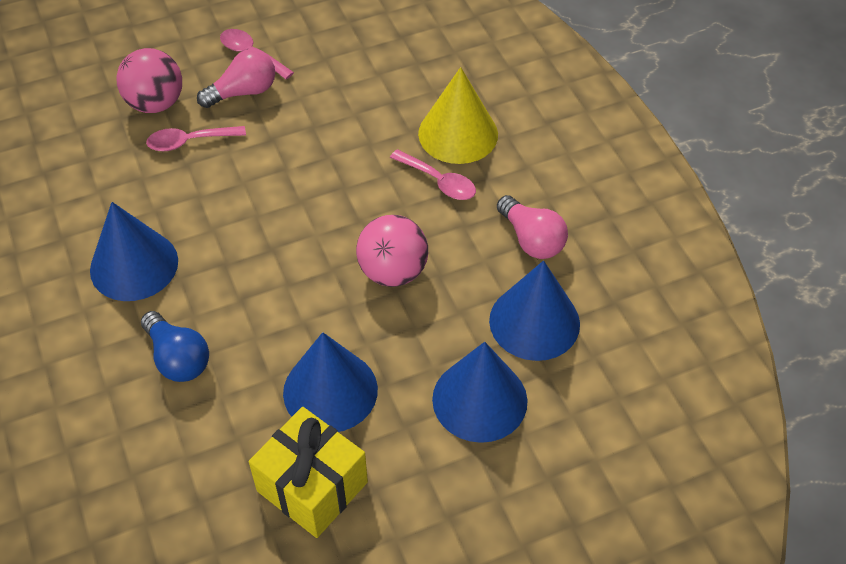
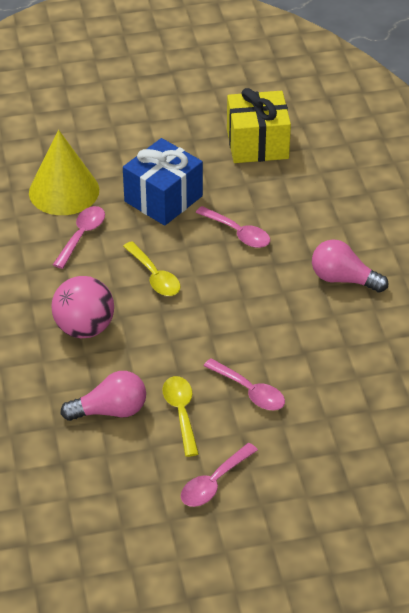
blue cone: [90,202,178,301] [283,332,378,432] [432,342,528,443] [489,260,580,361] = 4 -> none = 0
blue gift: none = 0 -> [123,138,203,226] = 1
blue light bulb: [141,311,209,382] = 1 -> none = 0
pink ball: [116,48,182,113] [356,215,428,287] = 2 -> [51,276,114,338] = 1
pink spoon: [146,126,246,151] [220,29,294,79] [390,149,476,200] = 3 -> [53,206,105,269] [181,443,258,507] [196,206,270,248] [204,358,285,410] = 4
yellow spoon: none = 0 -> [123,241,180,296] [163,376,199,457] = 2

